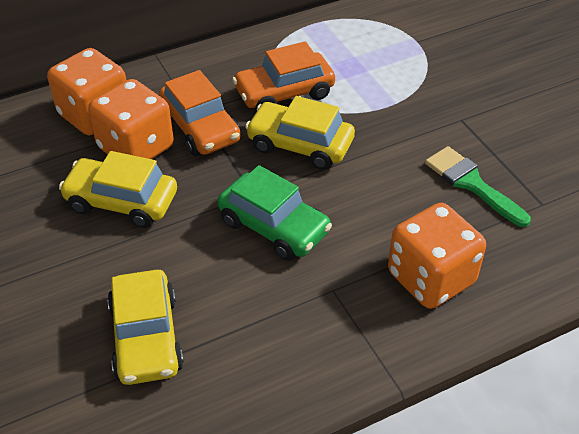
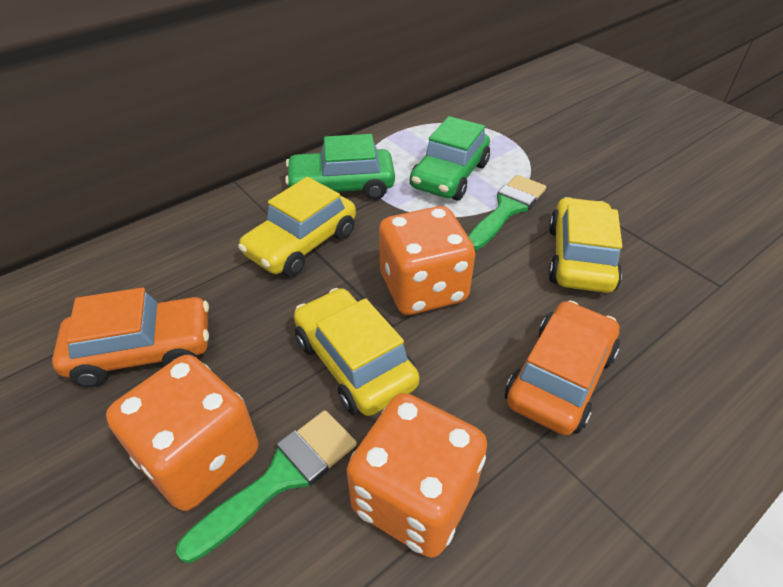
green brush: [425,146,531,227] = 1 -> [176,410,357,563] [468,175,546,250] = 2
green car: [218,165,332,261] = 1 -> [285,134,395,200] [410,116,490,200] = 2

